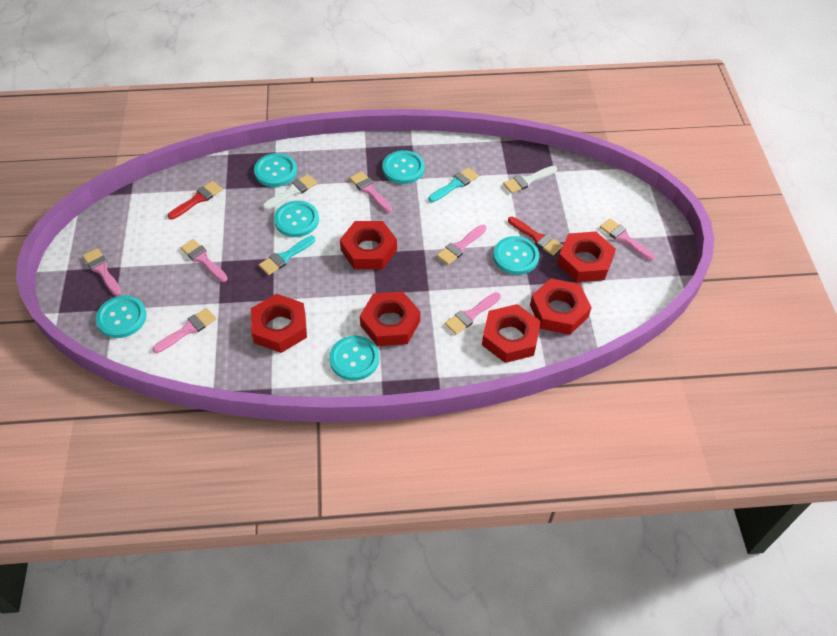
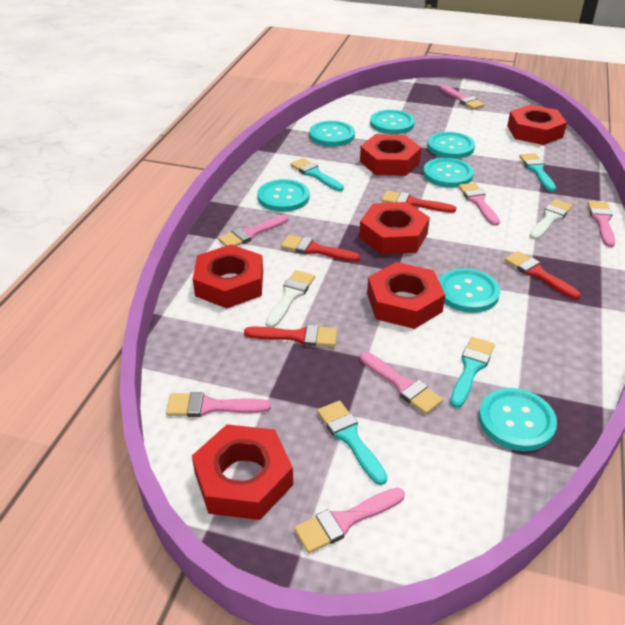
red brush: [168,181,222,219] [508,217,563,255] = 2 -> [244,325,337,347] [281,235,361,262] [382,190,456,213] [505,251,581,299] = 4
turquoise brush: [259,236,315,275] [428,167,479,202] = 2 -> [290,158,344,191] [317,400,387,485] [450,337,495,408] [519,153,556,192] = 4
turquoise button: [96,296,147,338] [254,153,297,187] [274,201,319,237] [329,336,379,381] [382,150,425,184] [493,236,539,275] = 6 -> [258,179,309,212] [309,121,355,147] [370,110,415,134] [423,158,474,188] [427,132,475,159] [439,268,500,313] [479,388,557,451] = 7

